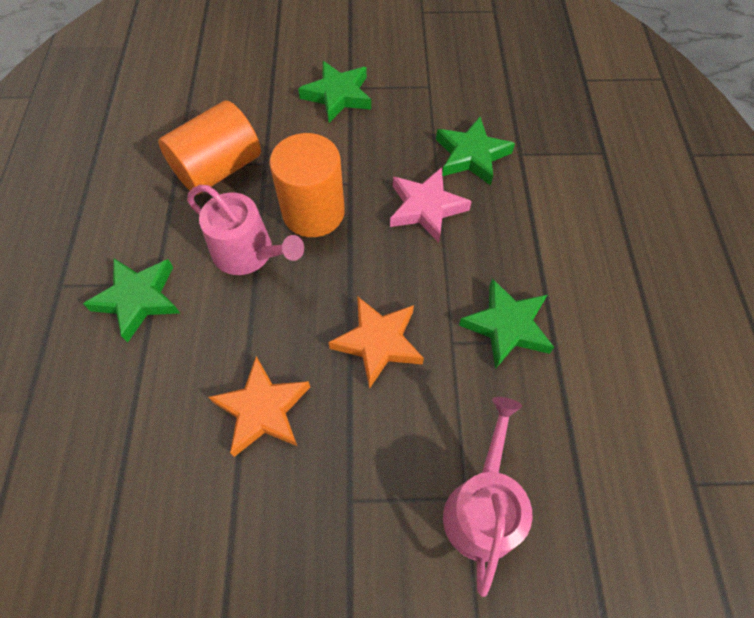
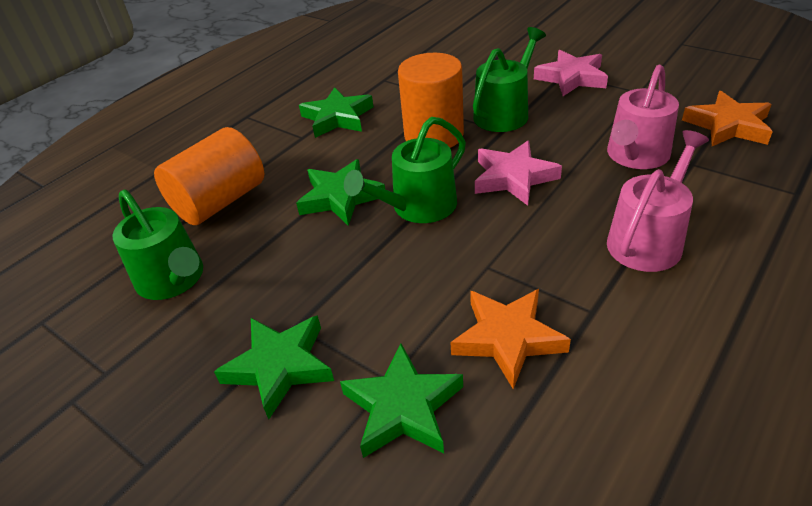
green watering can: none = 0 -> [112,190,203,300] [344,117,466,223] [473,27,546,132] = 3
pink star: [390,167,472,243] = 1 -> [475,141,562,206] [534,50,608,96] = 2

